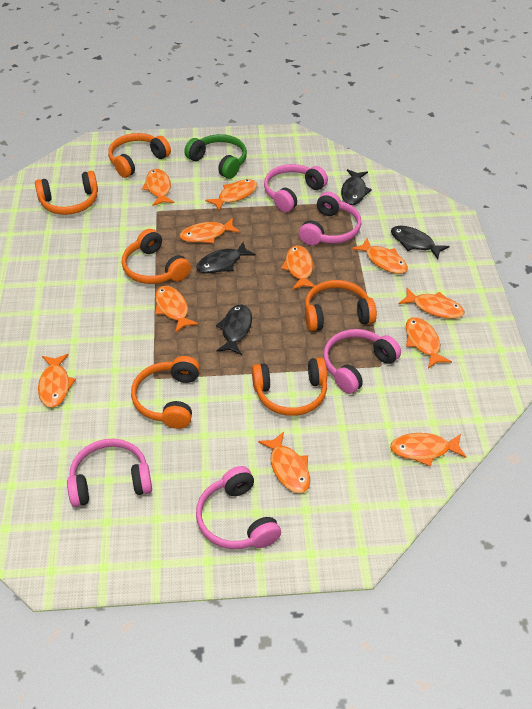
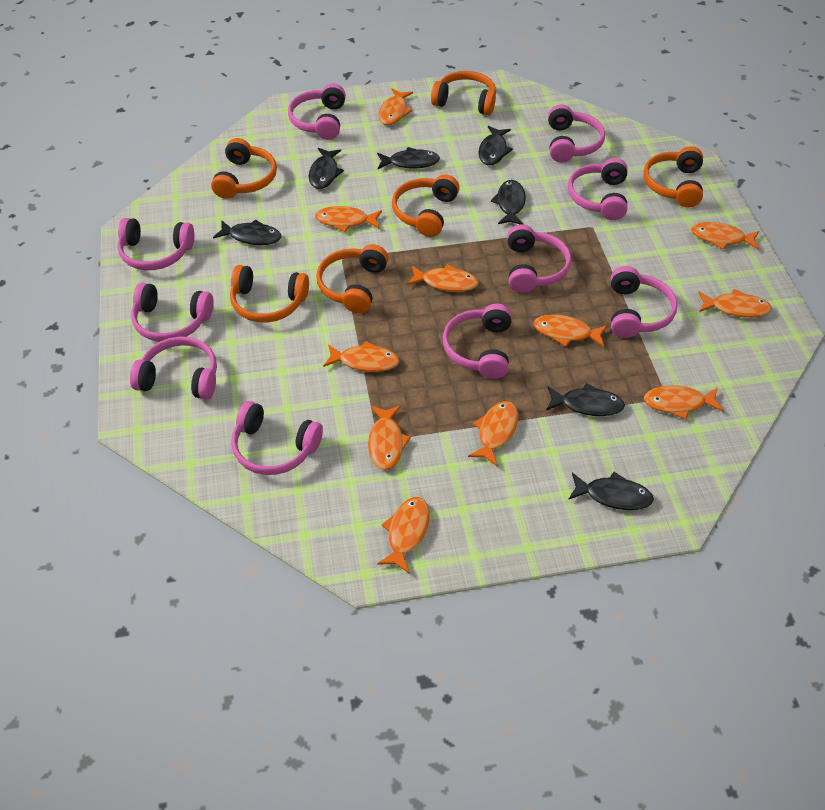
black fish: [196,242,256,274] [216,305,252,355] [341,169,372,205] [391,226,450,259] = 4 -> [213,219,281,245] [309,148,344,189] [377,147,440,169] [478,126,513,165] [491,180,526,224] [546,383,625,416] [568,472,654,510] = 7
green headphones: [184,134,247,179] = 1 -> none = 0
pink headphones: [67,438,152,507] [196,466,281,549] [264,164,328,212] [299,192,361,245] [323,329,401,394] = 5 -> [117,218,195,270] [130,337,217,399] [131,282,214,342] [231,401,323,475] [288,84,346,140] [443,304,512,379] [507,224,571,293] [548,104,605,162] [568,158,627,220] [611,266,678,338] = 10

